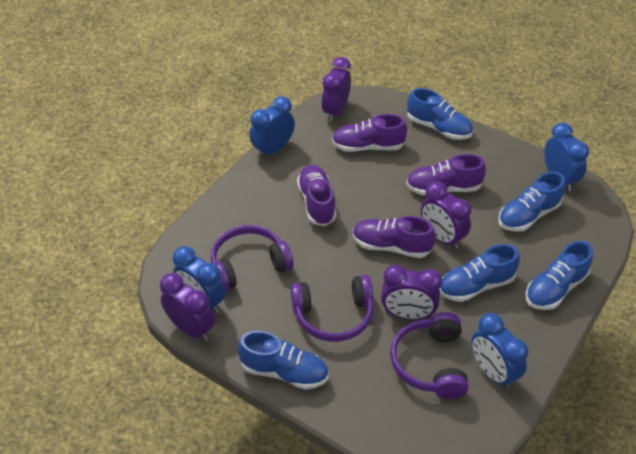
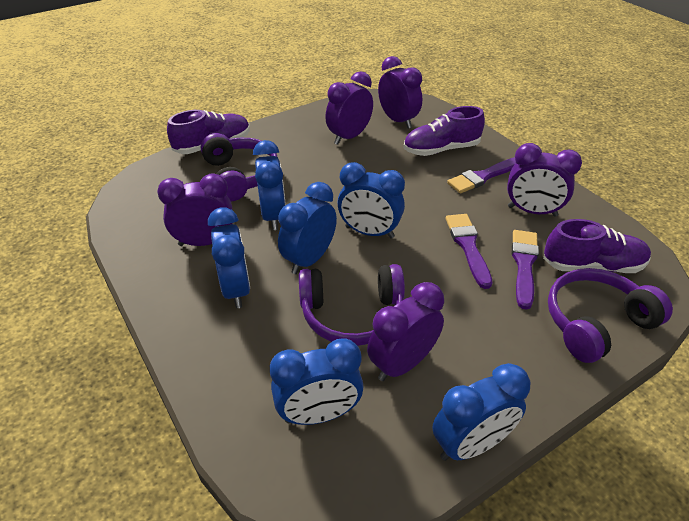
blue clock: [173,246,226,314] [249,96,295,159] [471,313,528,390] [544,122,589,191] = 4 -> [208,207,250,308] [253,140,286,230] [270,338,364,425] [278,182,337,274] [338,162,405,238] [432,363,530,461] = 6
blue shoe: [238,331,328,390] [407,88,473,140] [439,244,520,302] [498,172,565,232] [525,241,593,310] = 5 -> none = 0
purple brush: none = 0 -> [445,214,492,289] [447,157,516,193] [512,230,539,310] = 3
purple clock: [160,273,215,341] [321,57,351,122] [381,265,442,320] [421,181,471,249] = 4 -> [157,173,233,246] [325,71,373,145] [367,282,444,381] [378,56,422,129] [507,143,582,217] = 5
purple shoe: [297,165,336,226] [332,114,407,152] [353,216,435,258] [406,154,486,195] = 4 -> [167,110,250,154] [403,106,485,156] [543,219,651,273] = 3

